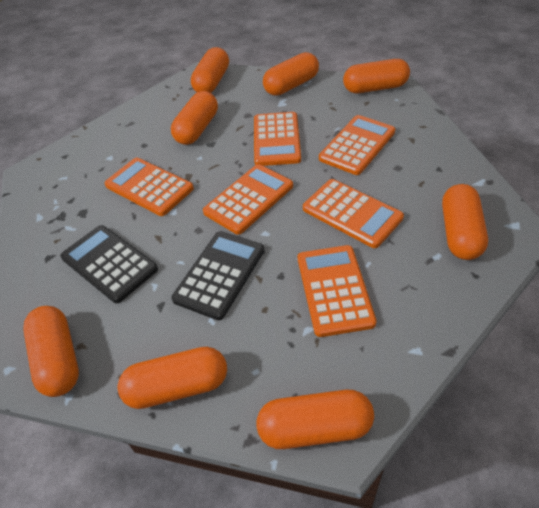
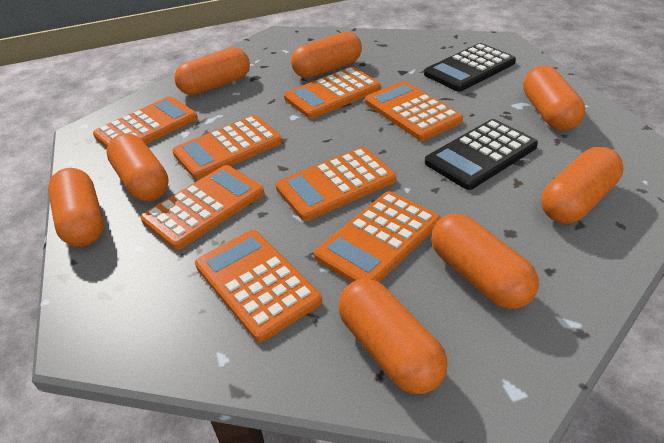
orange calculator: [105,158,194,216] [203,164,293,235] [254,112,301,166] [298,245,377,337] [303,179,404,248] [319,115,395,175] = 6 -> [93,96,198,148] [140,165,265,250] [172,115,282,180] [195,230,322,342] [275,147,396,221] [284,67,381,119] [314,191,441,282] [365,81,463,141] = 8

